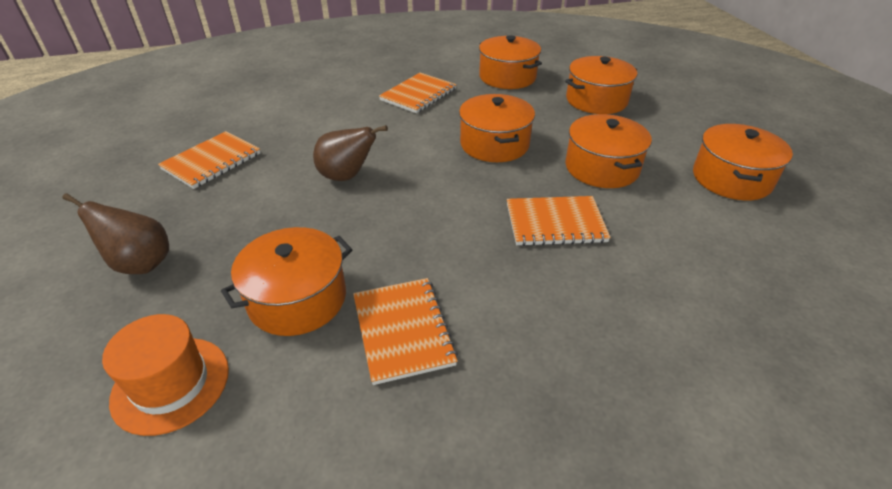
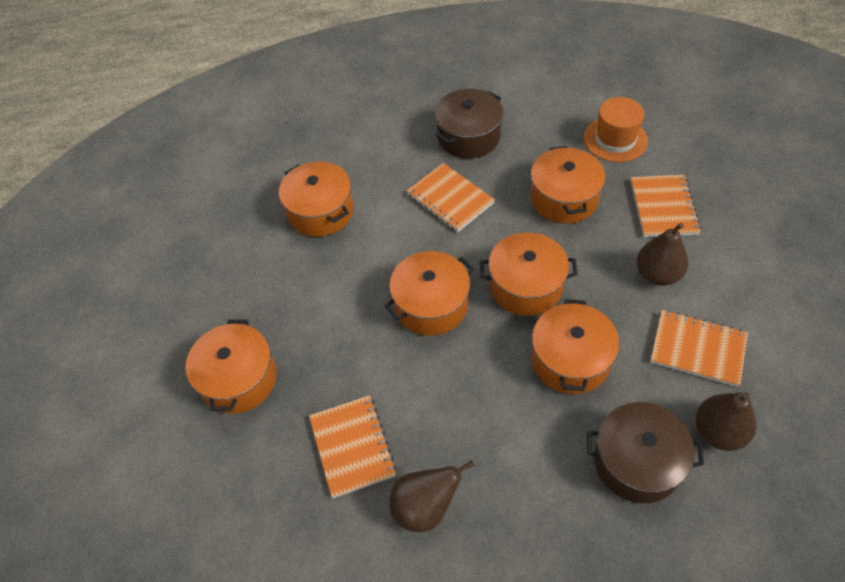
brown pear: [62,193,169,274] [313,125,388,181] = 2 -> [389,460,475,532] [637,223,688,286] [695,392,756,451] = 3
brown pot: none = 0 -> [435,89,503,158] [587,402,704,503] = 2

